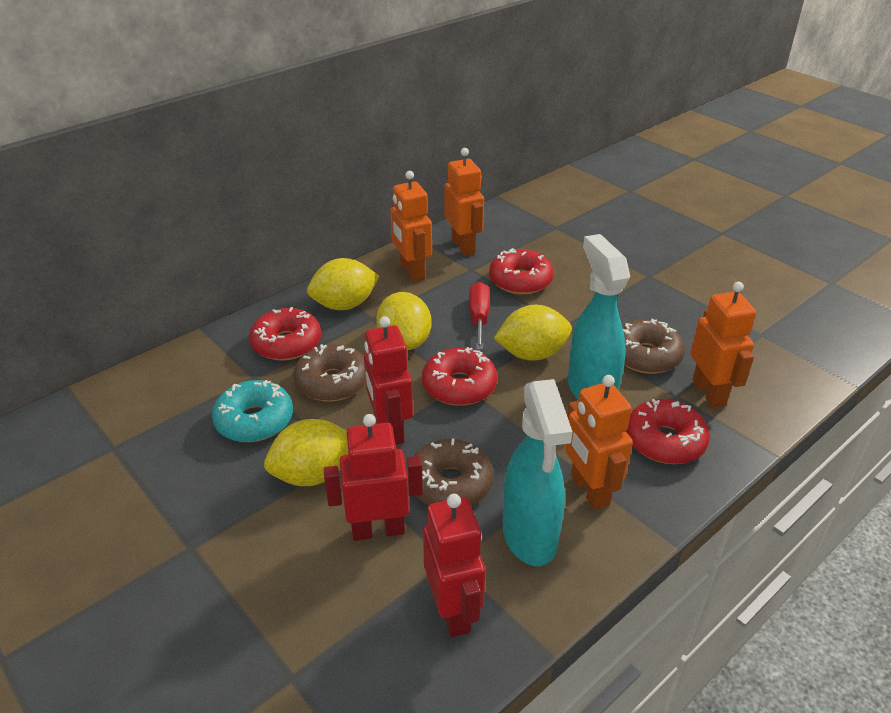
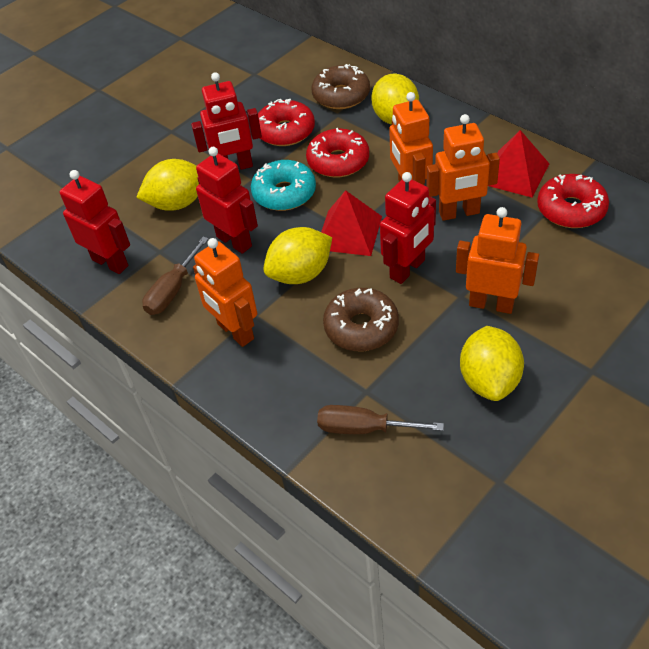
brown donut: [293,344,366,402] [414,438,493,506] [622,319,685,374] = 3 -> [312,64,370,109] [323,288,399,351] = 2
brown screwdriver: none = 0 -> [142,237,209,315] [317,405,444,434] = 2
red donut: [249,307,321,361] [422,347,497,406] [489,248,554,295] [626,399,710,464] = 4 -> [258,99,315,146] [306,128,369,178] [537,174,609,228] = 3
red pyramid: none = 0 -> [321,190,382,256] [489,130,549,198] = 2
red robot: [324,414,423,541] [364,316,413,445] [423,494,486,637] = 3 -> [60,170,130,274] [191,72,262,170] [196,147,258,254] [380,172,436,284] = 4
red screwdriver: [469,282,490,350] = 1 -> none = 0
turquoise spray bottle: [503,379,573,566] [568,234,630,399] = 2 -> none = 0

